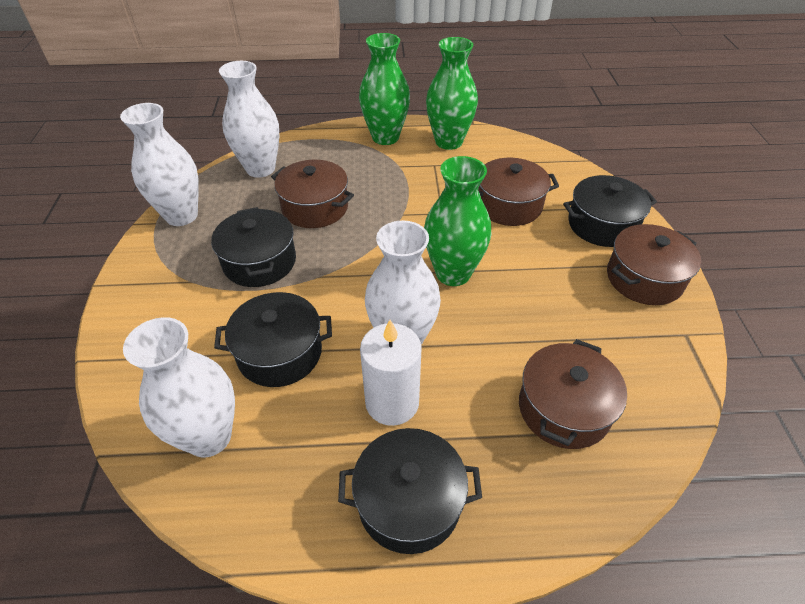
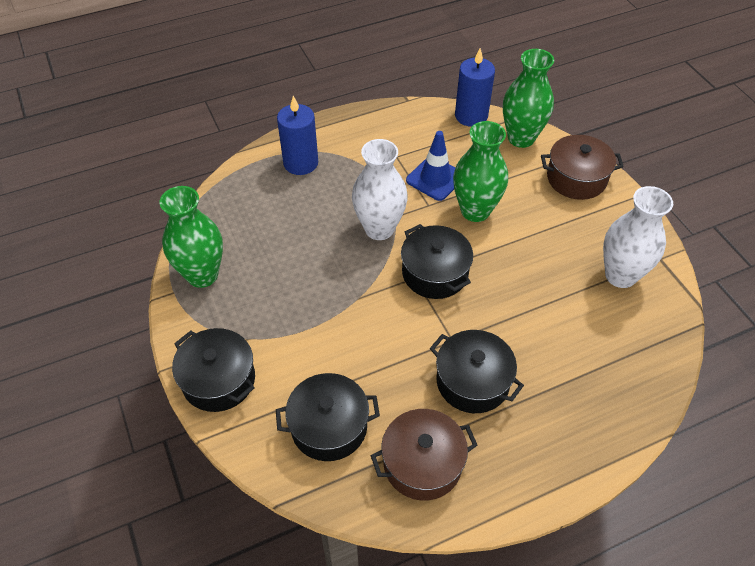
blue candle: none = 0 -> [277,96,318,175] [455,48,495,127] = 2
blue traffic cone: none = 0 -> [406,131,455,201] = 1
brown pot: [271,160,354,228] [478,158,559,226] [519,339,627,449] [607,224,701,305] = 4 -> [371,409,478,501] [541,135,624,200] = 2
white candle: [360,320,422,426] = 1 -> none = 0
white vase: [120,103,199,226] [123,317,235,457] [219,61,279,178] [365,220,441,345] = 4 -> [352,139,408,240] [603,186,673,288] = 2

